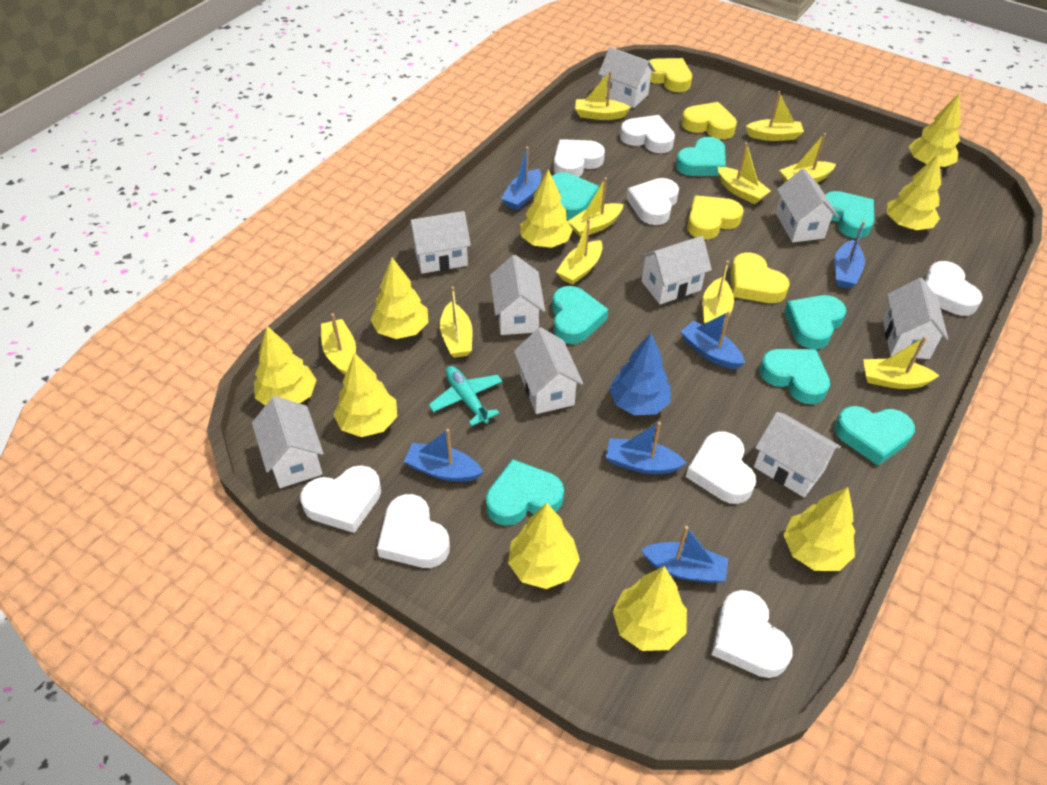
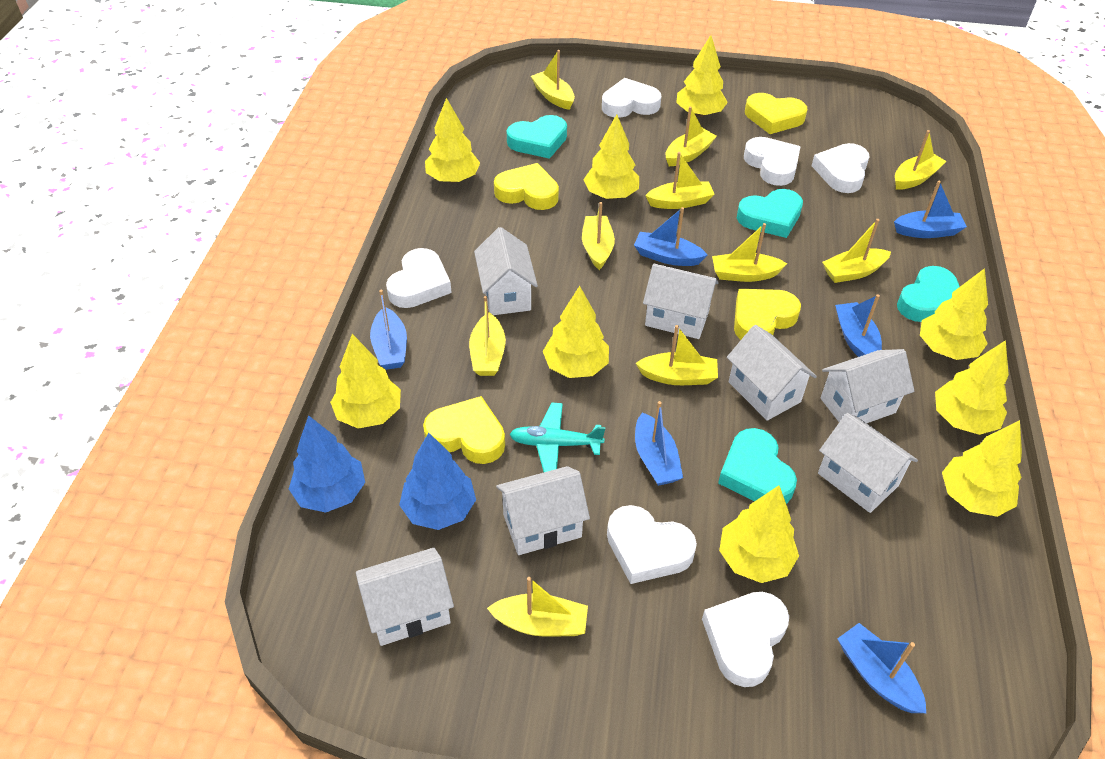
blue tree: [609,333,671,415] = 1 -> [289,415,365,513] [399,433,476,530] = 2
turquoise heart: [486,459,564,526] [552,173,599,220] [552,286,608,344] [676,137,726,176] [760,349,830,404] [784,295,847,349] [825,191,874,238] [834,406,915,466] = 8 -> [507,115,567,159] [718,428,797,504] [737,189,803,238] [897,266,960,322] = 4
white heart: [300,465,381,533] [377,494,450,568] [554,139,605,177] [620,115,675,153] [627,178,679,225] [686,431,756,504] [712,590,793,678] [925,261,983,316] = 8 -> [386,248,452,308] [602,78,661,118] [607,505,697,584] [702,592,789,687] [744,137,800,186] [812,143,869,193] = 6
white house: [252,396,324,488] [408,211,471,274] [490,255,545,335] [514,327,583,414] [598,47,656,108] [640,236,712,304] [754,412,841,497] [776,169,838,242] [883,278,948,359] = 9 -> [356,548,454,646] [474,227,538,315] [496,466,590,555] [643,264,719,339] [727,325,817,421] [818,413,918,513] [820,349,914,423] = 7

